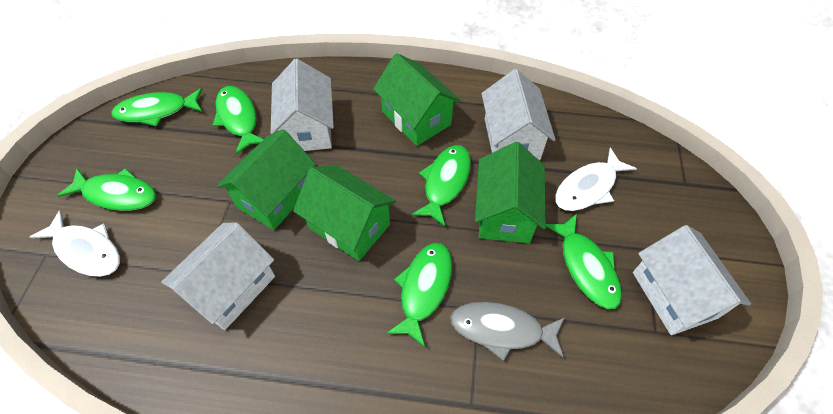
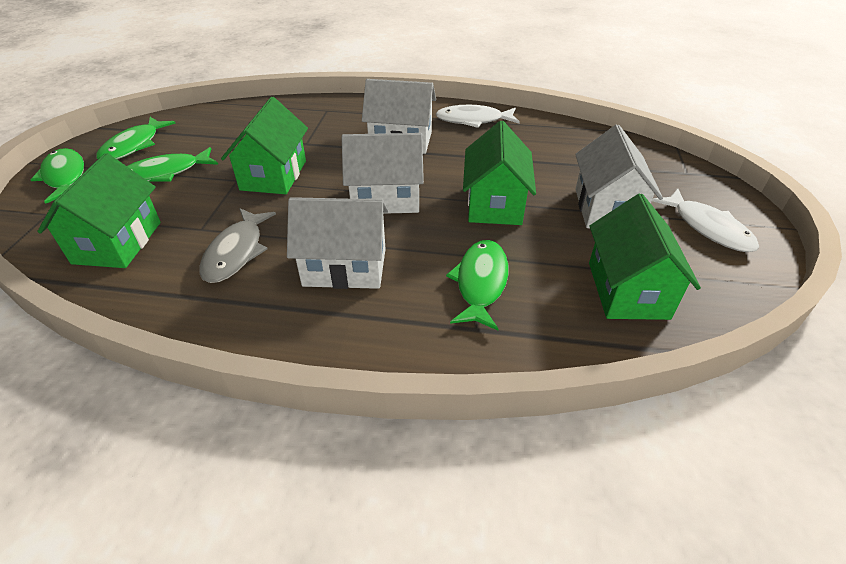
green fish: [57,168,156,211] [111,88,203,127] [213,86,263,154] [386,243,452,347] [411,145,471,226] [546,214,622,309] = 6 -> [31,148,84,204] [96,117,176,159] [127,147,218,182] [446,240,508,330] = 4

